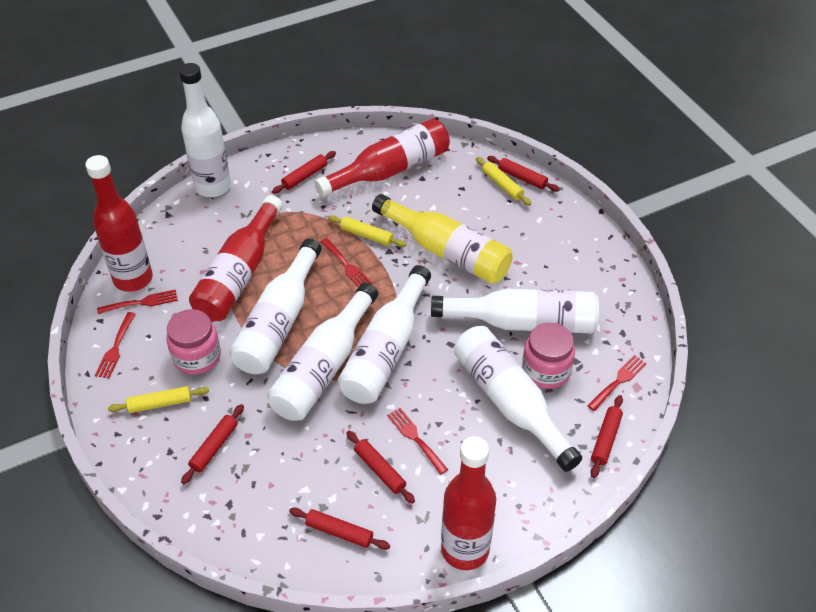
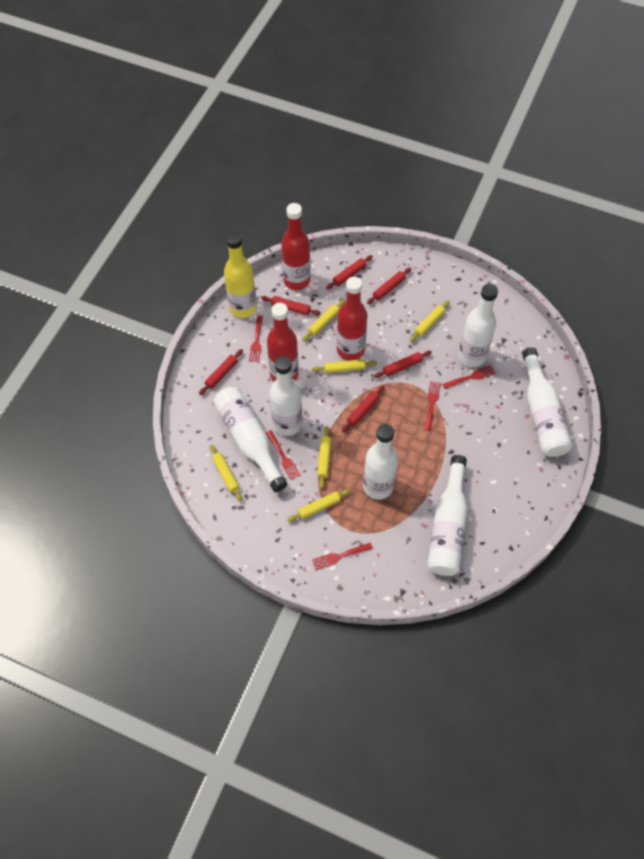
pink jar: [166,309,221,375] [522,323,575,389] = 2 -> none = 0
red bottle: [85,155,153,292] [189,195,283,321] [314,118,450,197] [441,436,496,570] = 4 -> [267,303,299,382] [281,203,311,290] [337,277,367,361] = 3
yellow rolling pin: [108,386,209,413] [328,215,406,247] [476,157,531,206] = 3 -> [210,445,242,501] [287,489,351,522] [302,300,345,341] [312,359,377,373] [317,426,331,489] [410,300,450,342] = 6

